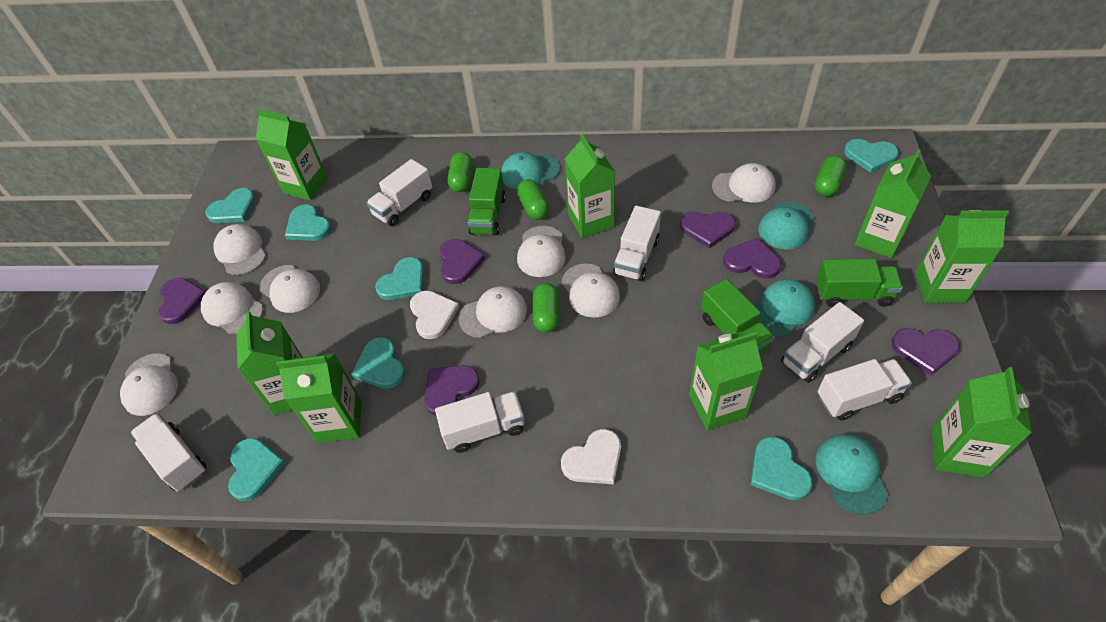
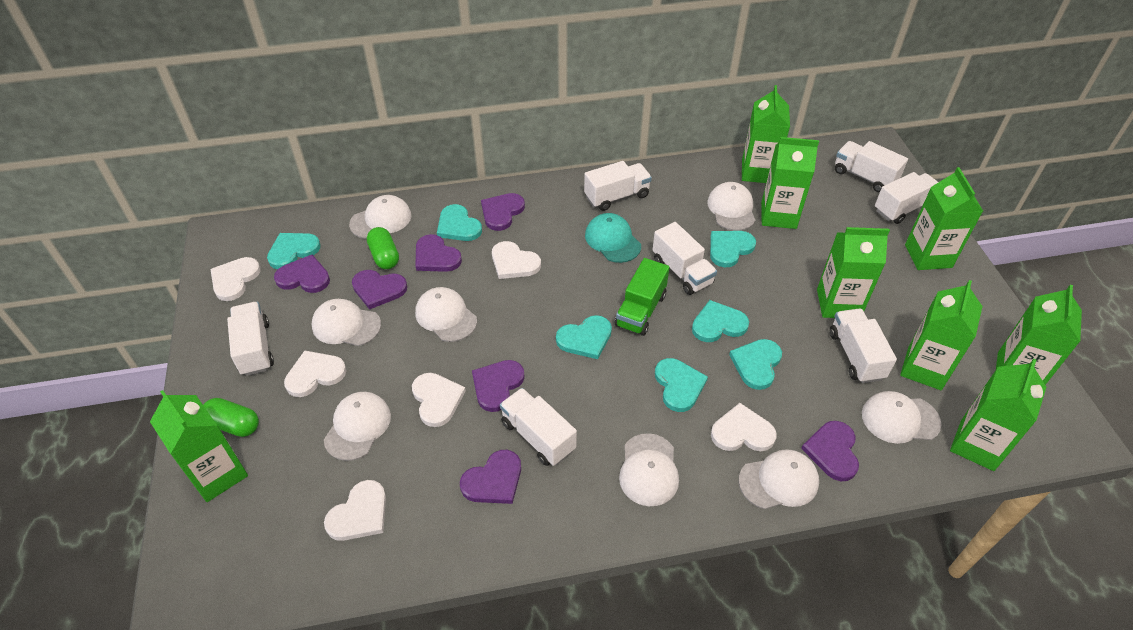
green capsule: [447,152,473,192] [517,179,549,220] [533,283,560,333] [815,155,846,197] = 4 -> [203,398,259,437] [367,227,399,269] = 2
green truck: [468,168,506,235] [701,279,775,354] [817,259,903,307] = 3 -> [615,258,670,336] = 1
purple heart: [158,278,206,324] [424,365,480,416] [439,239,485,284] [680,211,735,248] [723,238,781,279] [892,328,959,375] = 6 -> [274,255,330,293] [352,270,407,310] [416,234,462,272] [460,450,521,504] [472,360,525,412] [481,193,525,231] [801,421,859,481] = 7
turquoise cap: [501,152,560,189] [755,279,815,337] [758,201,814,250] [816,434,888,515] = 4 -> [585,213,641,263] = 1
white heart: [410,290,459,339] [561,429,621,484] = 2 -> [211,257,261,301] [284,351,346,397] [324,480,386,541] [412,373,466,427] [492,241,541,279] [711,403,777,451] = 6
white truck: [131,413,207,492] [366,159,433,226] [435,391,525,453] [613,206,661,281] [781,302,864,383] [818,359,912,421] = 6 -> [227,302,274,376] [500,388,577,466] [584,161,652,211] [653,222,717,295] [830,309,897,383] [835,141,908,193] [875,172,938,224] = 7

